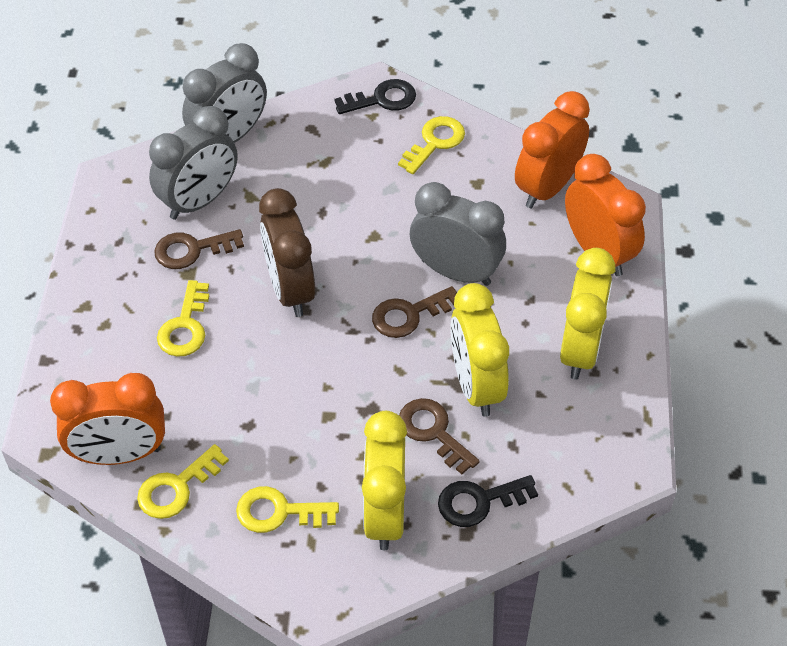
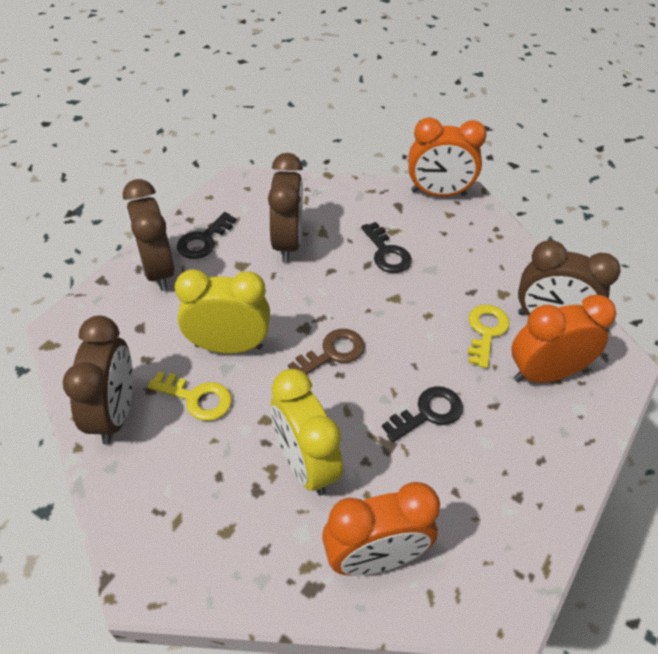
black key: [334,79,416,114] [438,475,538,527] = 2 -> [177,212,237,259] [361,222,412,273] [382,386,463,442] = 3
brown clock: [259,188,315,317] = 1 -> [63,316,133,445] [123,179,175,291] [268,153,303,262] [518,240,621,316] = 4
brown key: [154,229,244,269] [372,286,457,338] [399,398,480,474] = 3 -> [288,329,365,375] = 1
grey clock: [149,106,238,220] [182,43,267,143] [410,182,506,286] = 3 -> none = 0
yellow clock: [362,411,407,550] [451,283,509,417] [560,248,615,379] = 3 -> [175,269,270,354] [271,369,343,496] = 2
yellow key: [137,444,229,519] [157,280,209,357] [236,486,339,533] [398,116,465,174] = 4 -> [147,372,232,421] [468,305,509,368] = 2

